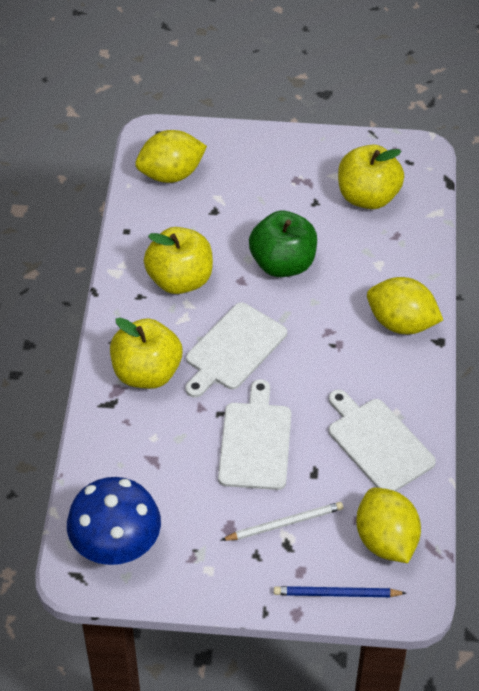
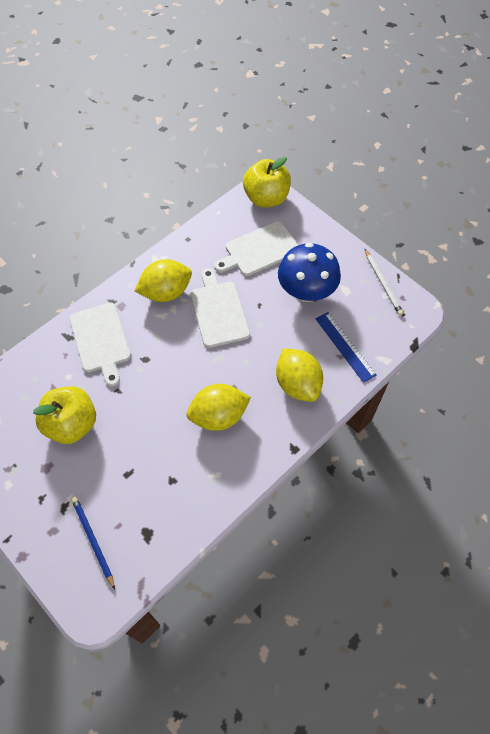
blue ruler: none = 0 -> [316,312,377,383] = 1
green apple: [249,211,317,277] = 1 -> none = 0
yellow apple: [110,318,182,389] [144,227,213,294] [338,145,404,209] = 3 -> [33,386,96,444] [243,157,291,208] = 2

